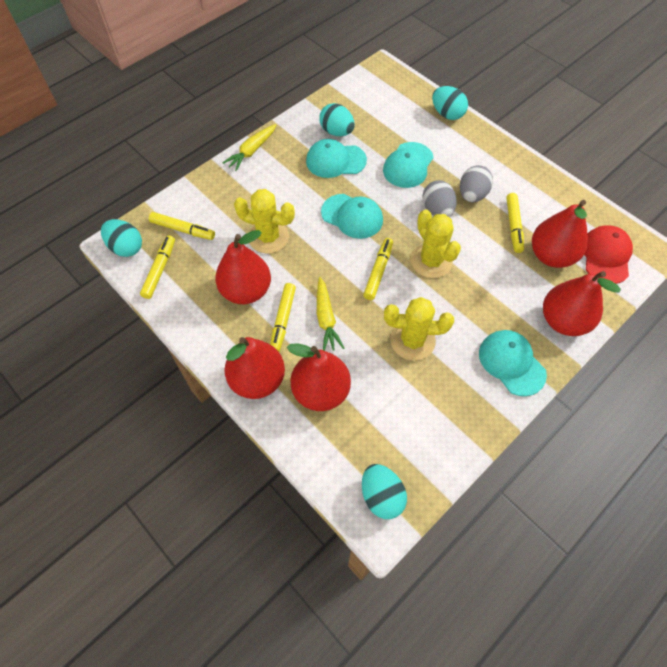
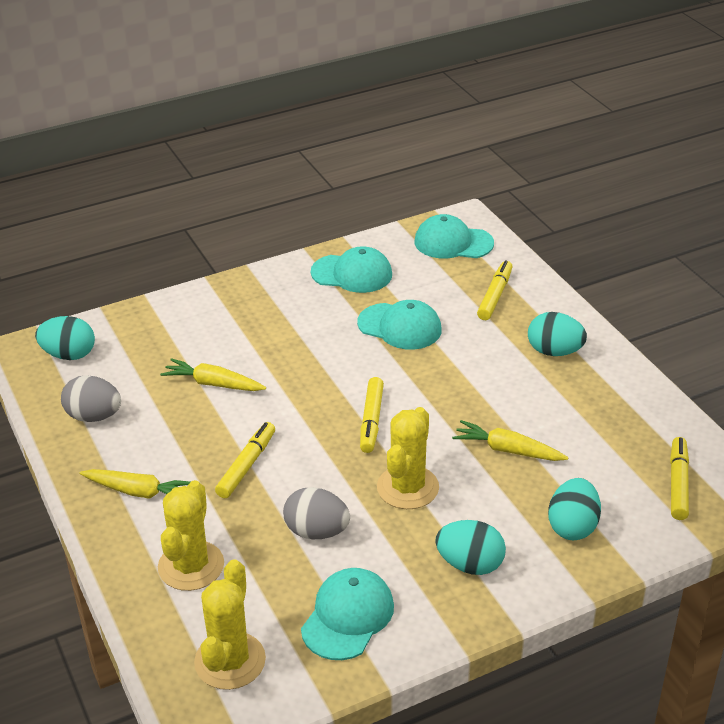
red cap: [584,225,633,284] = 1 -> none = 0
red pear: [215,230,271,304] [224,337,285,399] [287,343,351,411] [532,200,588,268] [543,271,621,336] = 5 -> none = 0
yellow carrot: [222,124,276,171] [317,277,344,351] = 2 -> [80,469,190,499] [160,358,266,391] [452,420,568,461] = 3
yellow marker: [140,235,175,299] [149,212,215,240] [270,283,296,352] [363,238,393,300] [506,193,524,253] = 5 -> [215,422,275,498] [360,377,384,453] [477,260,512,320] [670,437,689,520] = 4

